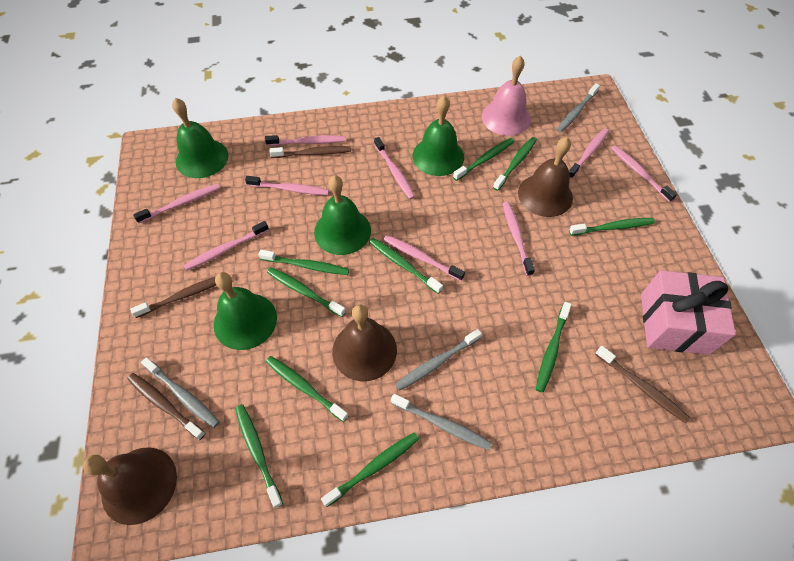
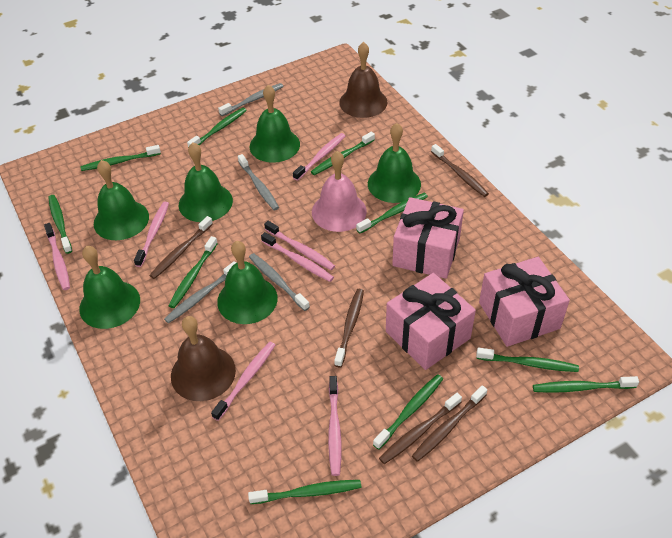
brown bell: [83,447,177,525] [332,304,397,381] [518,137,573,217] = 3 -> [171,316,236,401] [339,42,388,118] = 2
brown toothbrush: [127,373,206,440] [130,277,216,318] [269,146,351,158] [595,346,690,423] = 4 -> [149,216,213,279] [334,289,364,367] [379,393,462,464] [412,385,487,462] [431,144,489,197] = 5
green bell: [172,98,228,178] [214,272,277,350] [314,175,371,255] [413,96,464,176] = 4 -> [79,246,140,329] [94,160,149,240] [179,142,233,222] [217,241,278,324] [250,85,300,163] [368,123,421,203] = 6
pink gift: [641,270,736,355] = 1 -> [386,273,476,370] [392,197,464,279] [479,257,570,347] = 3
pink toothbrush: [133,184,220,223] [183,221,269,271] [245,176,329,195] [265,135,345,146] [374,137,415,199] [383,235,465,281] [503,202,535,276] [569,128,609,179] [611,145,677,202] = 9 -> [44,223,70,290] [134,202,169,267] [211,342,275,421] [261,232,334,282] [264,221,335,270] [293,133,345,181] [328,376,342,476] = 7

